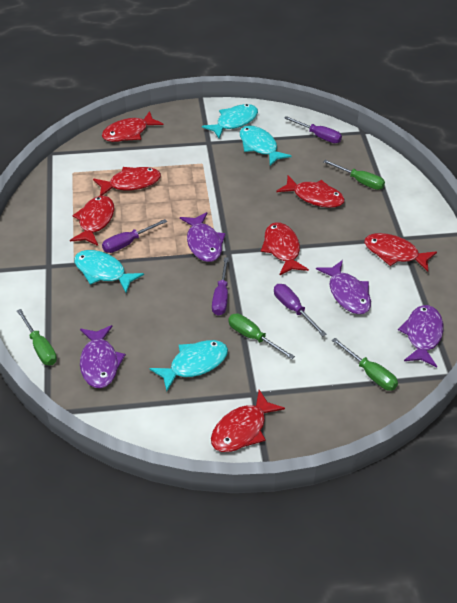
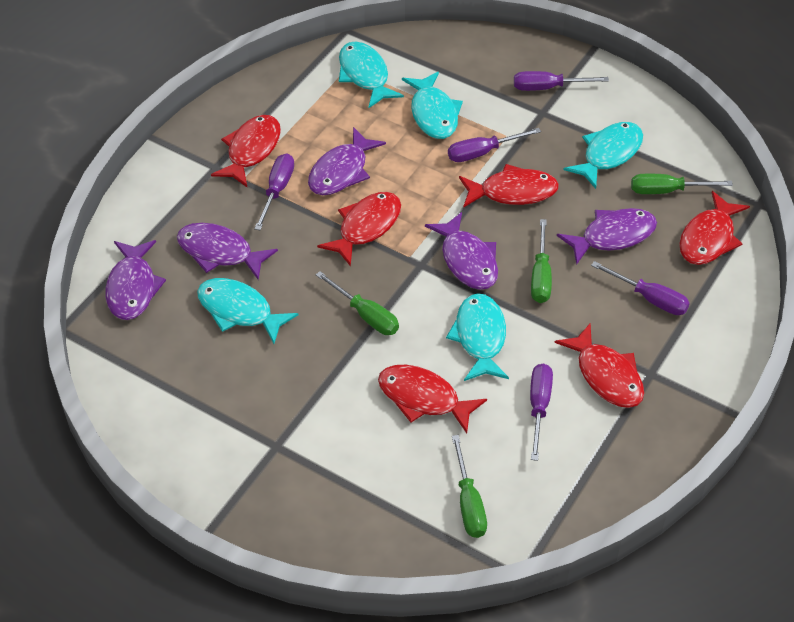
purple fish: [80,325,126,388] [180,212,226,262] [316,260,371,314] [398,305,444,368] = 4 -> [105,240,166,320] [177,223,278,280] [308,127,386,195] [425,212,498,290] [557,208,657,265] = 5
purple screwdriver: [102,219,167,253] [212,257,229,316] [274,284,326,336] [284,116,342,143] = 4 -> [254,154,294,230] [448,128,541,162] [514,71,609,91] [530,363,553,461] [591,261,690,315] = 5
red fish: [70,196,114,246] [93,167,161,196] [102,111,164,142] [211,390,285,452] [261,222,309,276] [276,175,345,208] [364,233,437,272] = 7 -> [211,115,281,187] [317,192,401,267] [378,365,487,434] [459,164,559,208] [554,323,644,408] [679,191,750,265] = 6
turquoise fish: [74,250,144,293] [149,340,228,392] [202,104,258,138] [239,125,291,166] = 4 -> [197,278,298,344] [339,42,404,108] [402,72,463,139] [446,293,509,381] [563,122,643,189] = 5

